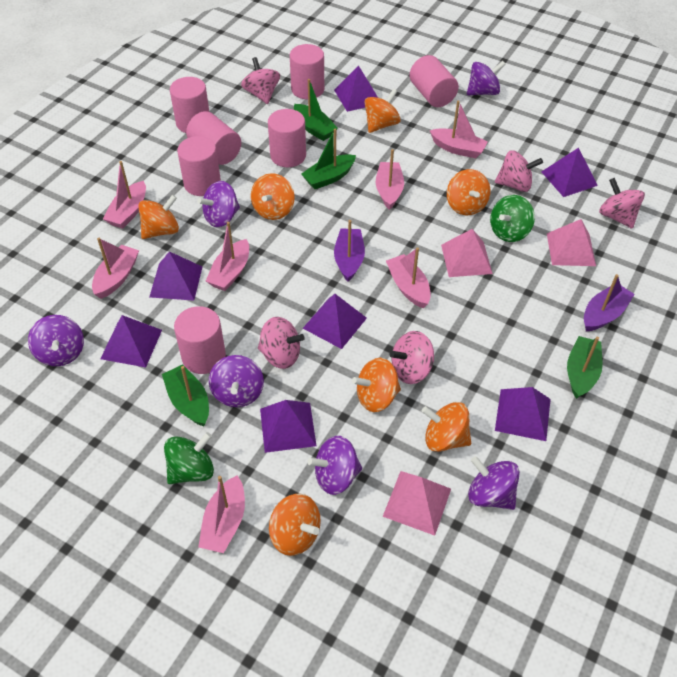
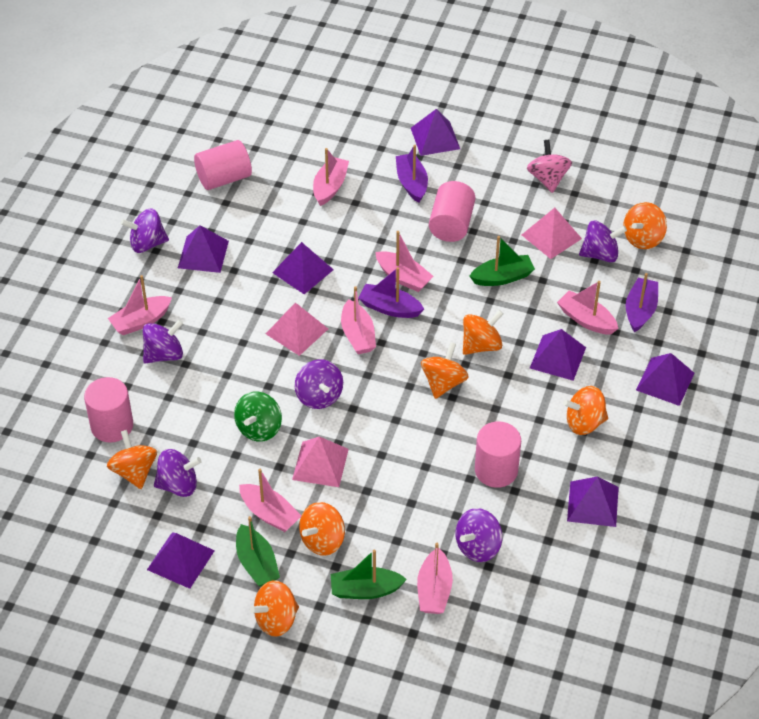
green boat: [162,364,209,426] [294,79,338,141] [301,129,356,189] [567,336,603,399] = 4 -> [236,516,280,587] [331,549,407,599] [470,236,535,286] = 3
green spinning top: [164,432,214,484] [490,195,535,242] = 2 -> [234,392,282,442] = 1
pink cylinder: [170,77,209,133] [174,306,226,374] [177,136,221,196] [186,111,241,165] [268,109,306,167] [290,44,324,99] [409,55,459,107] = 7 -> [84,377,133,443] [194,140,252,190] [429,181,475,242] [475,421,521,488] = 4
pink spinning top: [241,57,280,104] [258,317,305,369] [389,331,434,384] [495,150,543,192] [599,178,645,229] = 5 -> [527,140,572,193] = 1
purple boat: [334,220,365,282] [584,274,635,331] = 2 -> [358,267,424,318] [396,145,428,203] [626,273,658,332] = 3

